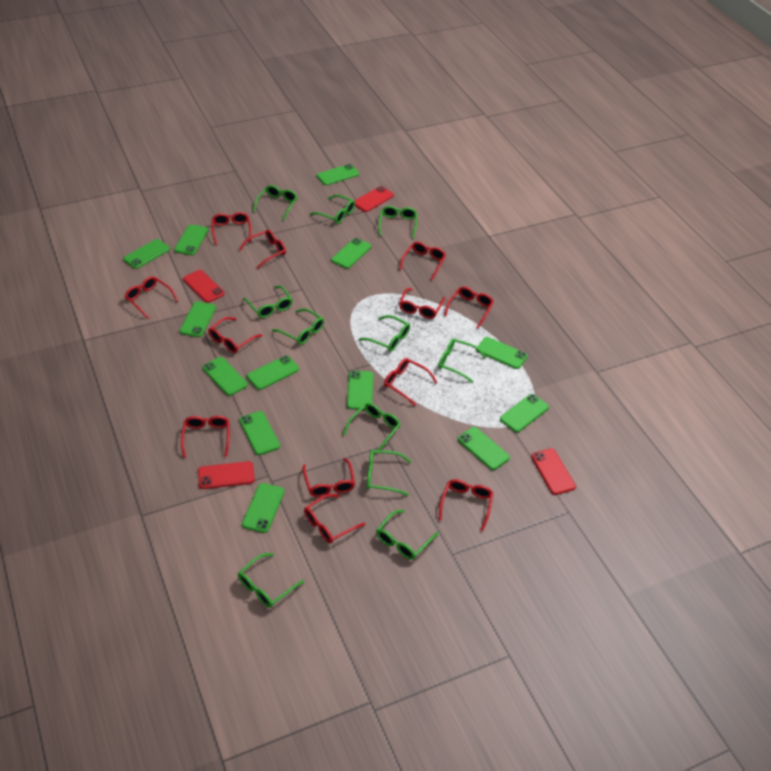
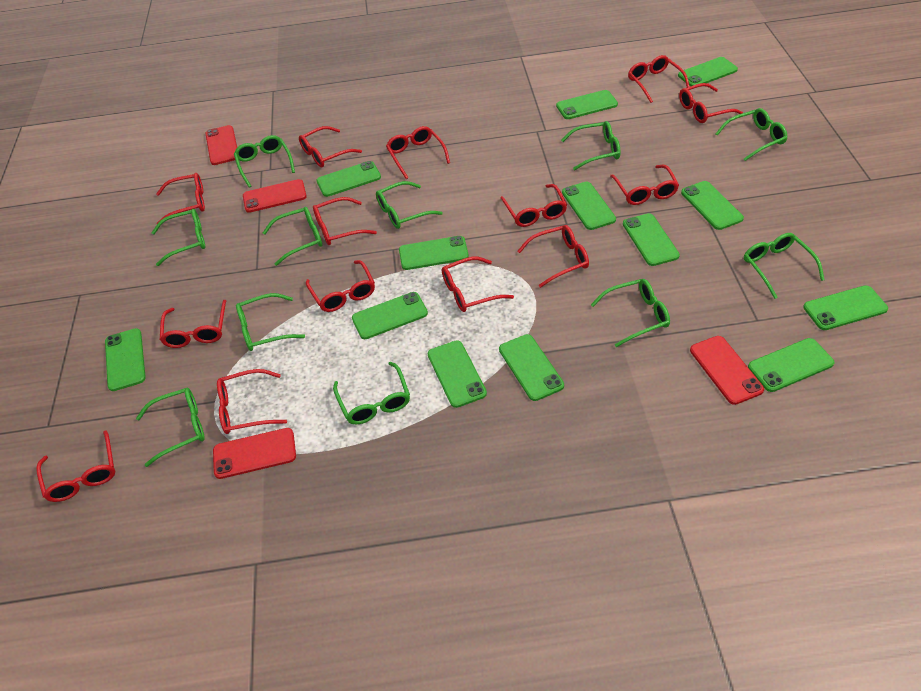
red glasses: [125,276,178,319] [181,416,230,458] [208,317,263,353] [212,212,252,245] [239,230,286,269] [302,458,355,497] [304,494,366,543] [384,358,437,406] [399,242,446,280] [399,288,445,319] [439,479,493,531] [444,287,494,328] = 12 -> [36,430,115,502] [156,173,205,224] [160,300,226,348] [217,369,287,434] [299,126,362,168] [306,260,375,312] [313,197,377,245] [386,126,450,179] [442,257,514,312] [501,184,567,227] [518,225,589,288] [610,165,679,205] [628,55,689,103] [679,83,743,123] = 14

